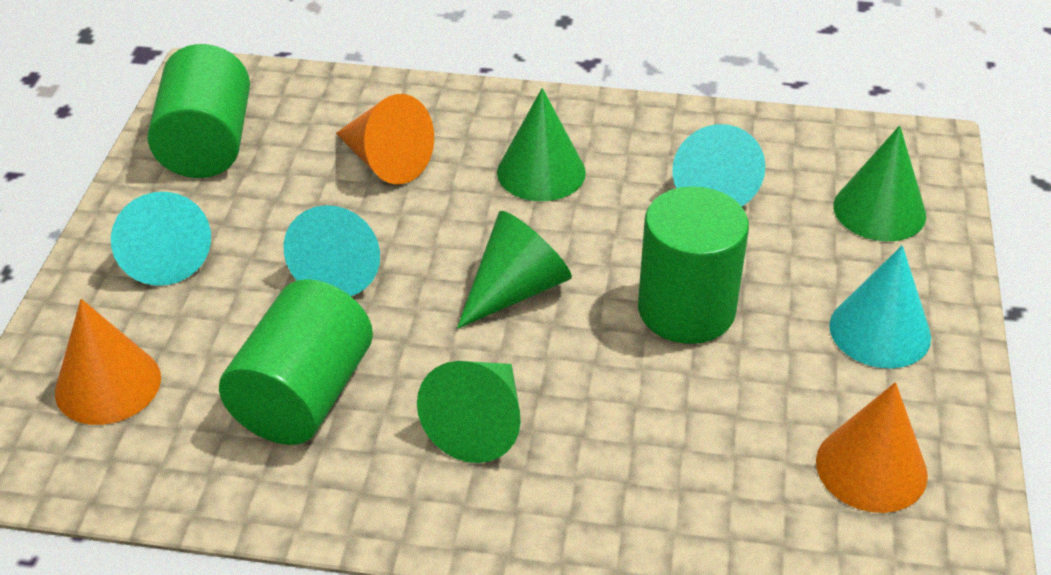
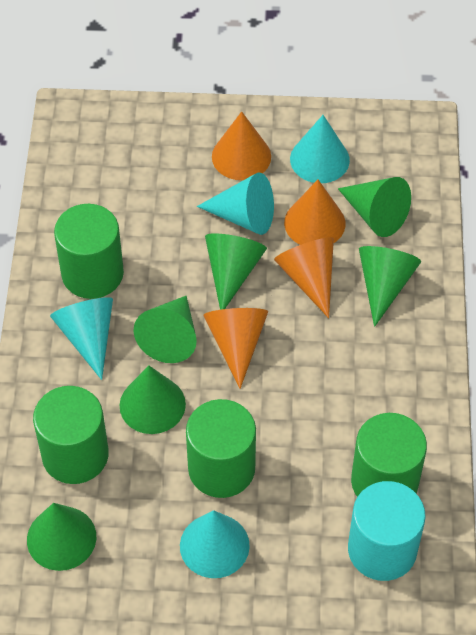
green cone: [417,361,521,463] [457,211,572,329] [497,88,586,201] [833,126,926,241] = 4 -> [27,503,96,571] [120,366,186,434] [134,296,197,363] [205,233,267,310] [338,177,411,237] [359,246,421,327] = 6
green cylinder: [148,44,250,178] [219,279,373,445] [638,186,749,344] = 3 -> [33,386,109,484] [54,204,124,299] [186,399,256,498] [351,413,427,497] = 4
orange cone: [55,299,161,425] [336,94,434,185] [816,382,928,513] = 3 -> [203,308,268,389] [212,111,271,180] [274,237,334,318] [284,180,345,245] = 4
turquoise cylinder: none = 0 -> [348,481,426,581] = 1

